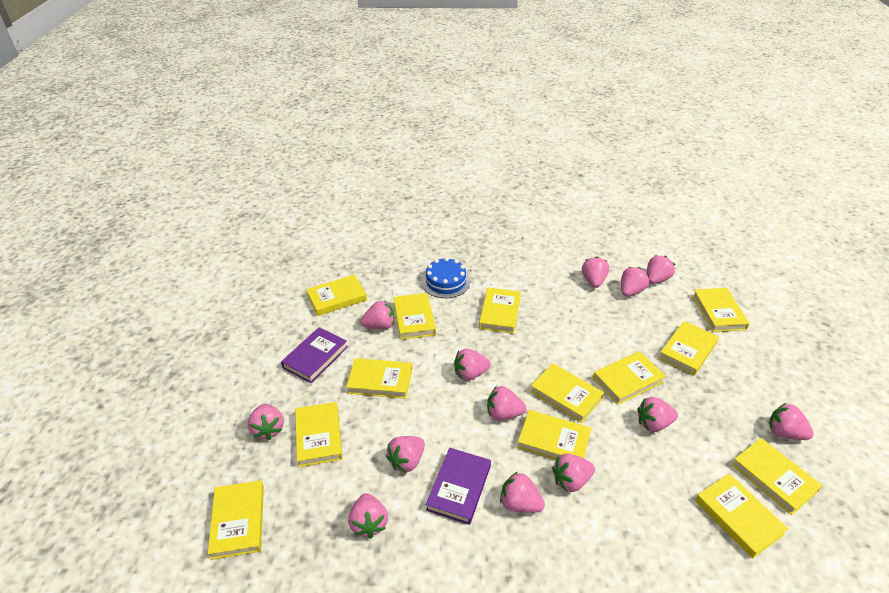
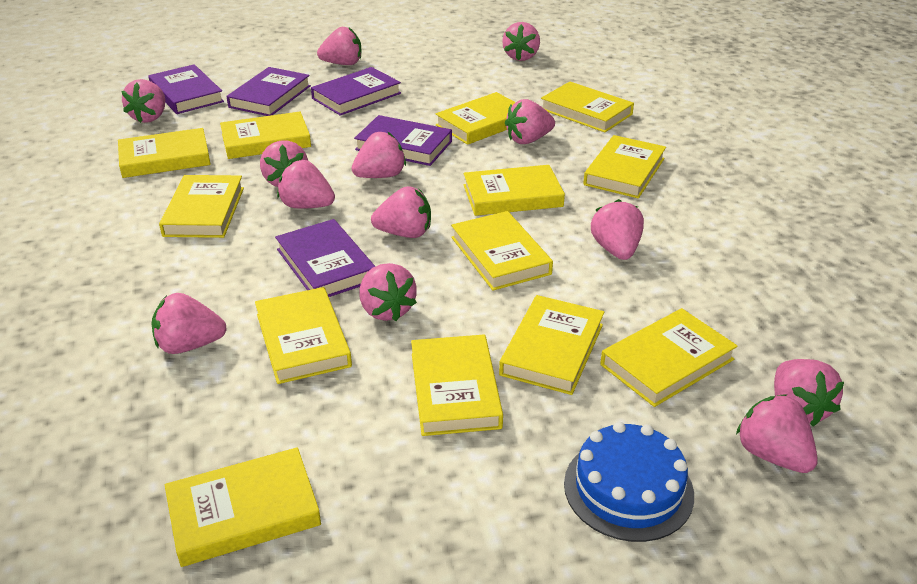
purple book: [281,327,348,383] [426,448,491,525] = 2 -> [148,64,224,114] [226,67,311,116] [275,219,376,297] [311,67,401,116] [354,115,452,166] = 5

